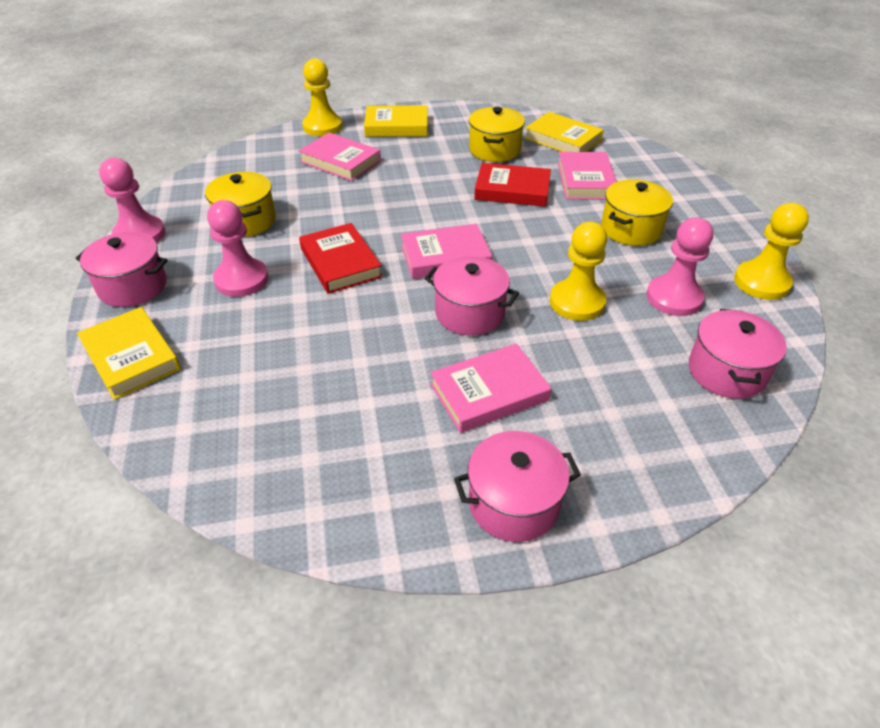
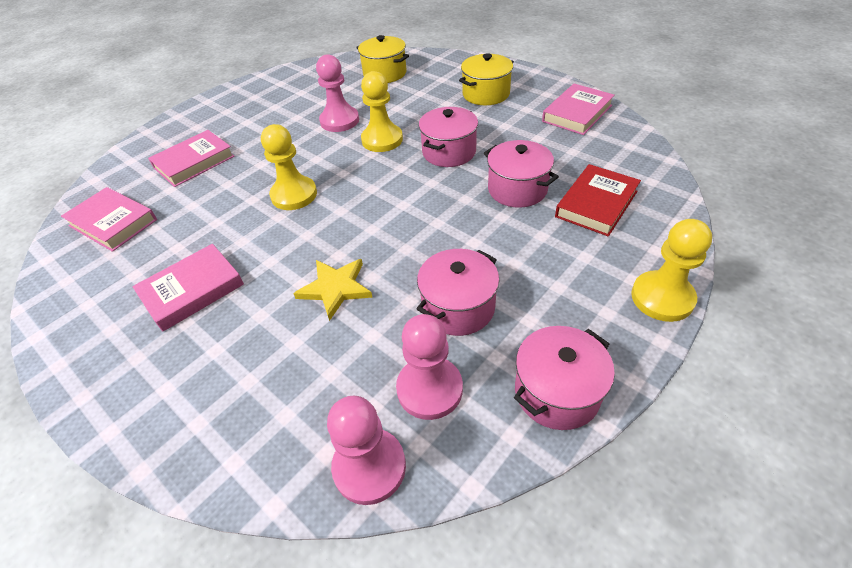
red book: [299,223,382,294] [474,163,551,207] = 2 -> [555,164,641,237] = 1
yellow book: [77,307,181,400] [364,105,428,137] [524,112,604,152] = 3 -> none = 0
yellow pot: [205,172,276,237] [469,107,525,162] [601,179,673,246] = 3 -> [356,35,409,83] [459,53,514,105] = 2
yellow star: none = 0 -> [293,259,373,321] = 1

